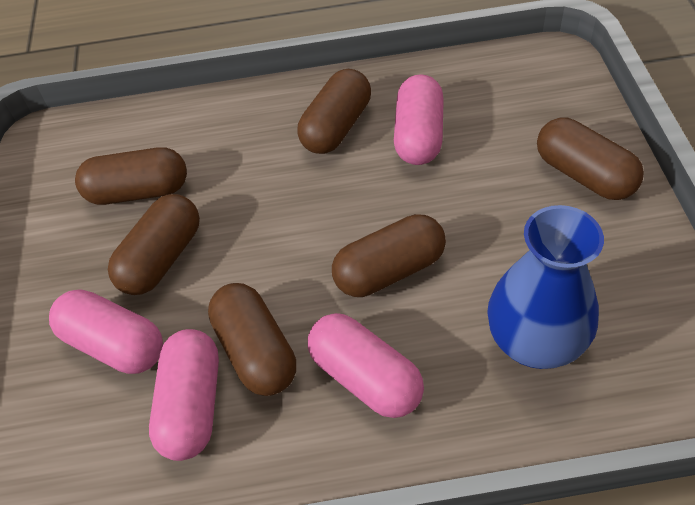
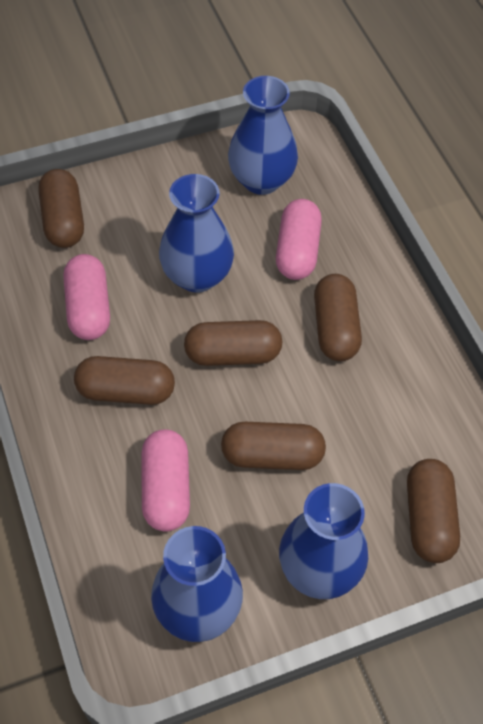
blue vase: [487,205,604,369] = 1 -> [151,526,243,642] [159,174,234,293] [228,76,298,195] [279,483,368,599] = 4
pink capsule: [49,289,163,374] [149,329,219,461] [308,313,424,418] [394,74,444,165] = 4 -> [63,254,110,340] [141,430,190,532] [276,199,322,280] = 3

